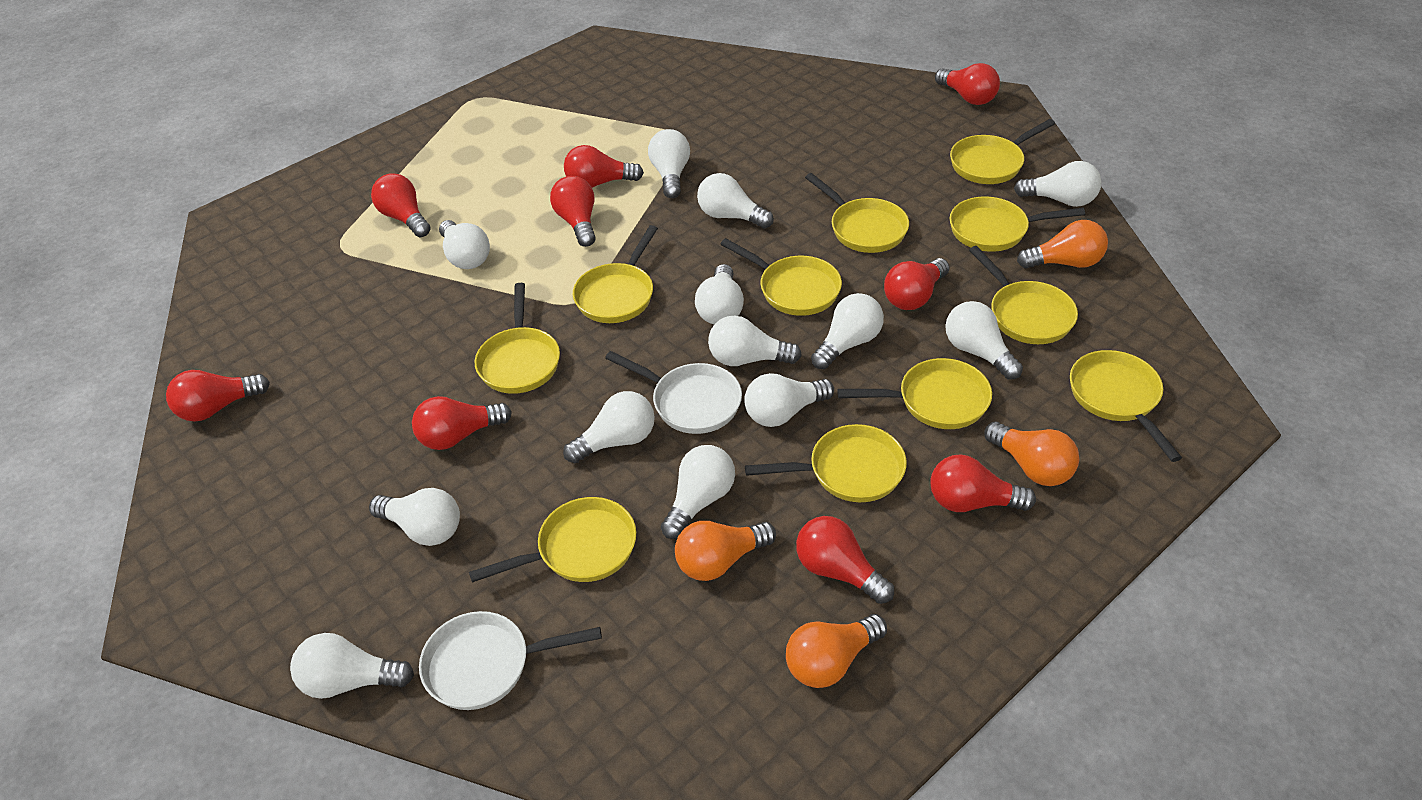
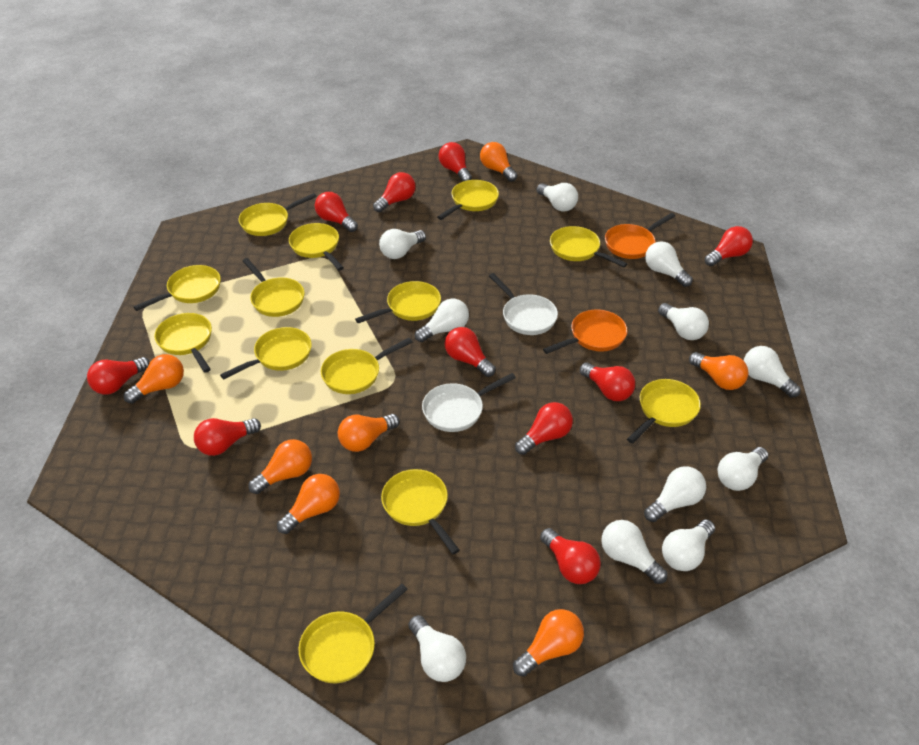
orange light bulb: [675,521,776,581] [786,614,887,688] [984,422,1079,486] [1017,220,1108,268] = 4 -> [124,354,184,403] [248,439,312,494] [277,474,340,534] [338,414,399,452] [480,142,517,182] [513,609,584,677] [689,352,748,390] = 7
orange pan: none = 0 -> [543,309,628,354] [605,213,675,259] = 2
red light bulb: [166,370,270,421] [371,173,431,237] [412,396,512,450] [550,176,596,247] [564,145,644,188] [796,516,894,604] [884,258,950,310] [930,454,1036,512] [935,63,1000,105] = 9 -> [87,357,150,394] [194,418,261,456] [315,192,358,232] [373,172,416,212] [438,142,472,182] [445,327,496,377] [515,402,573,455] [540,528,601,584] [580,363,635,401] [705,226,753,266] = 10
white light bulb: [290,633,414,699] [369,488,460,546] [439,220,490,269] [563,391,655,463] [648,129,690,198] [661,445,735,539] [695,264,744,324] [697,173,774,229] [708,316,802,366] [744,373,834,427] [811,293,884,369] [945,301,1023,380] [1014,161,1101,207] = 13 -> [379,229,426,259] [409,615,466,682] [415,298,469,342] [537,183,578,212] [601,520,667,584] [644,466,706,522] [645,241,693,287] [658,303,709,340] [662,519,715,571] [718,447,768,491] [744,346,801,398] = 11
yellow pan: [469,497,636,583] [475,283,560,394] [573,225,658,323] [721,238,842,316] [745,424,907,502] [805,173,909,253] [837,358,992,429] [950,119,1055,184] [950,197,1085,252] [969,246,1078,344] [1070,350,1182,462] = 11 -> [134,265,221,311] [154,313,212,373] [220,327,312,379] [239,193,317,236] [243,258,305,317] [289,223,344,271] [299,584,408,683] [321,338,412,394] [355,281,441,323] [381,469,460,554] [437,180,499,220] [550,226,627,267] [627,379,701,444] = 13

